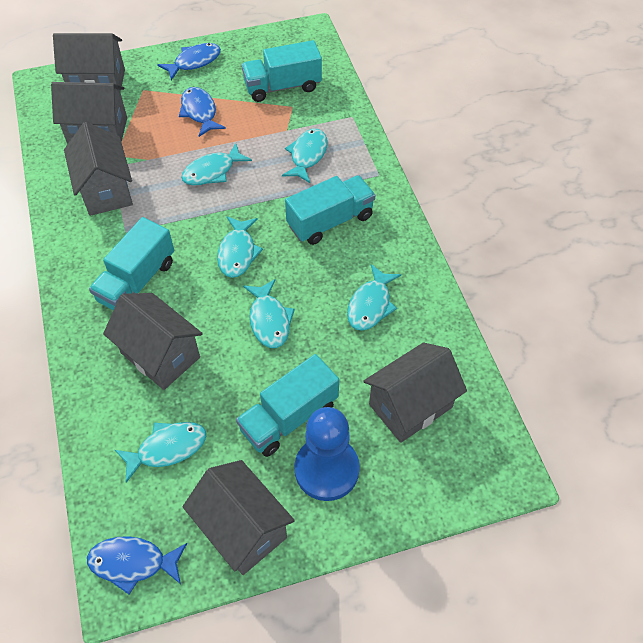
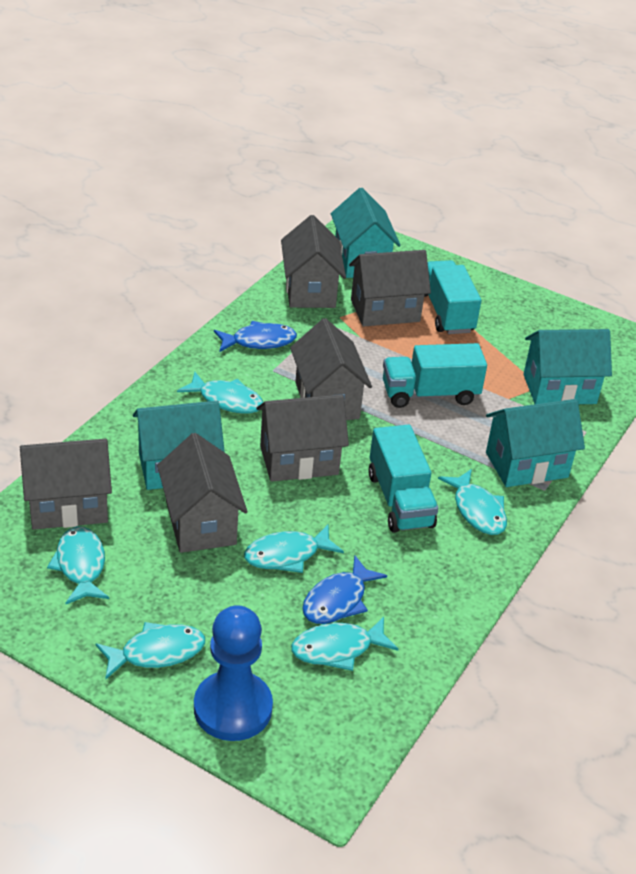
blue fish: [87,536,187,595] [157,43,221,80] [179,87,226,137] = 3 -> [214,321,297,352] [302,556,387,624] = 2
turquoise house: none = 0 -> [133,401,225,490] [331,188,401,278] [486,399,585,487] [523,329,612,404] = 4
turquoise truck: [89,217,174,310] [236,354,339,457] [241,40,322,102] [285,175,375,245] = 4 -> [368,425,438,533] [383,343,487,408] [424,260,481,334] = 3

